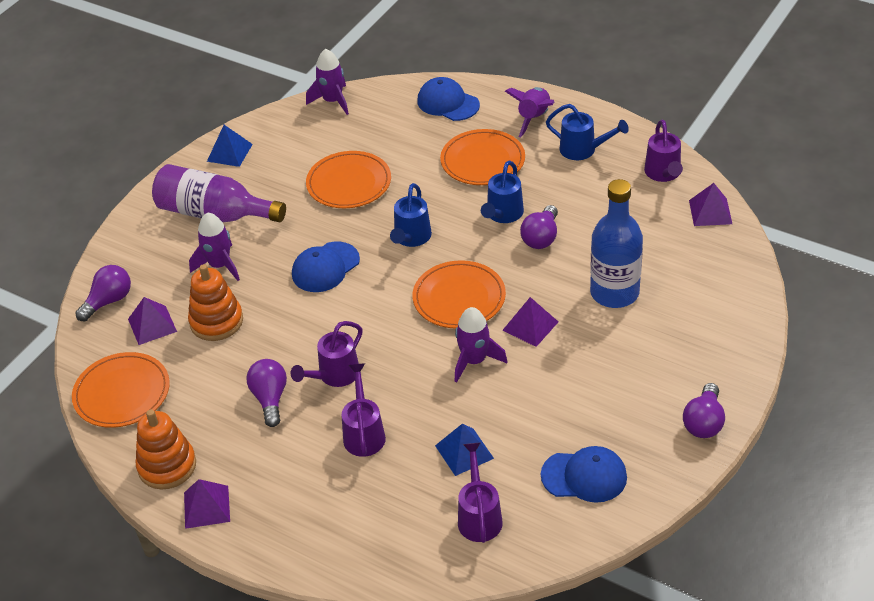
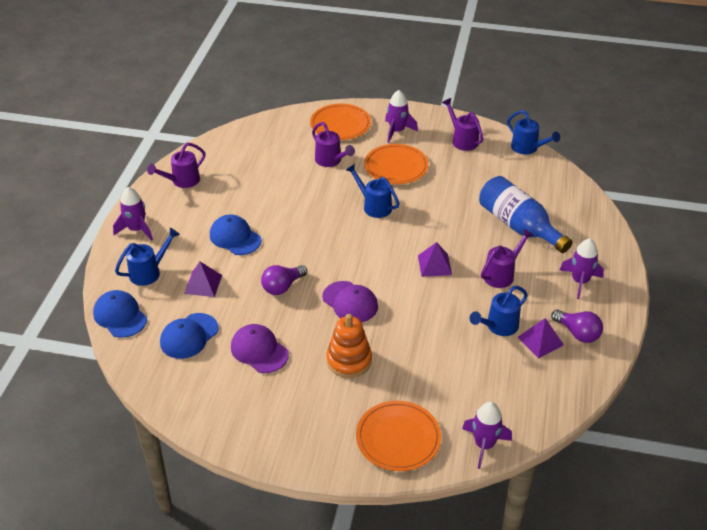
blue pyramid: [207,125,253,167] [435,424,494,476] = 2 -> none = 0
blue watering can: [390,183,432,247] [481,161,524,223] [546,104,629,160] = 3 -> [115,228,180,286] [346,164,400,218] [470,286,528,336] [507,110,560,155] = 4
orange plate: [72,352,170,428] [306,151,391,208] [412,260,506,329] [440,129,525,185] = 4 -> [310,104,371,140] [356,401,441,471] [364,144,429,184] = 3
orange stacking toy: [136,409,196,489] [188,264,243,341] = 2 -> [326,314,372,378] = 1
purple bottle: [152,164,286,222] = 1 -> none = 0
purple cap: none = 0 -> [231,324,289,373] [322,281,378,322] = 2
purple light bulb: [75,265,131,321] [246,359,287,427] [520,205,558,249] [683,383,725,438] = 4 -> [261,265,307,295] [551,310,603,343] = 2
purple pyramid: [128,297,177,345] [184,479,230,529] [503,297,558,347] [689,183,732,226] = 4 -> [184,262,222,297] [418,242,452,277] [517,318,564,359] = 3

